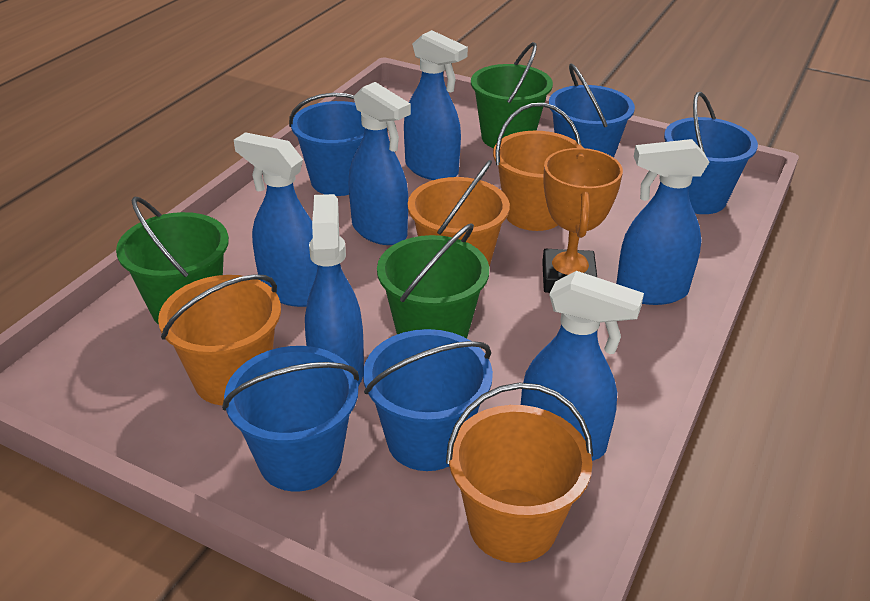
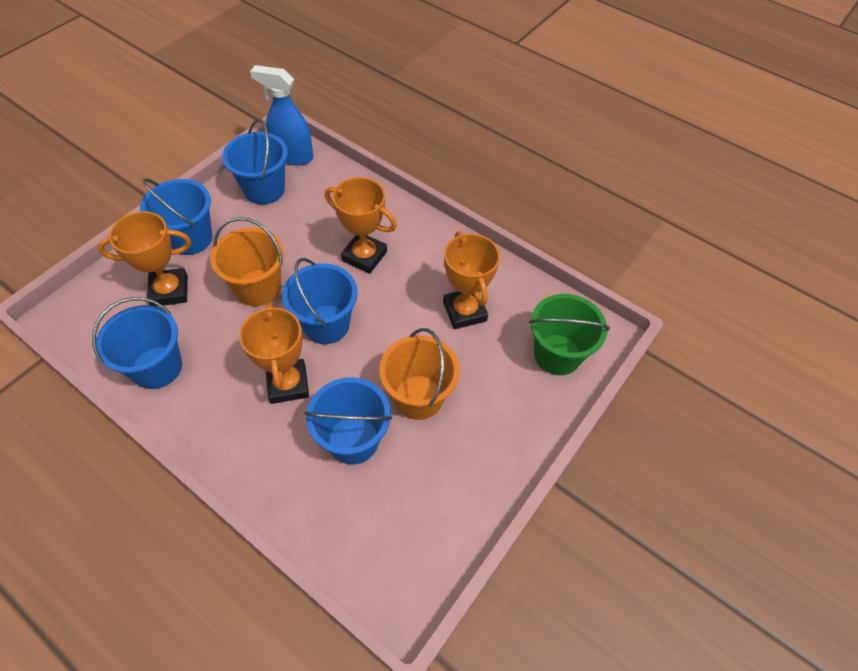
blue spray bottle: [234,132,318,307] [305,194,364,386] [349,82,411,245] [404,30,468,180] [521,271,644,461] [616,139,709,305] = 6 -> [250,65,313,166] = 1
green bucket: [116,197,229,325] [377,223,489,338] [471,42,553,148] = 3 -> [529,294,610,375] = 1
orange bucket: [158,274,281,405] [408,160,510,267] [446,383,593,563] [493,103,583,231] = 4 -> [210,217,284,306] [379,328,460,420] = 2
orange trophy: [542,148,623,293] = 1 -> [98,211,191,307] [239,302,309,404] [325,177,397,274] [443,231,500,329] = 4

